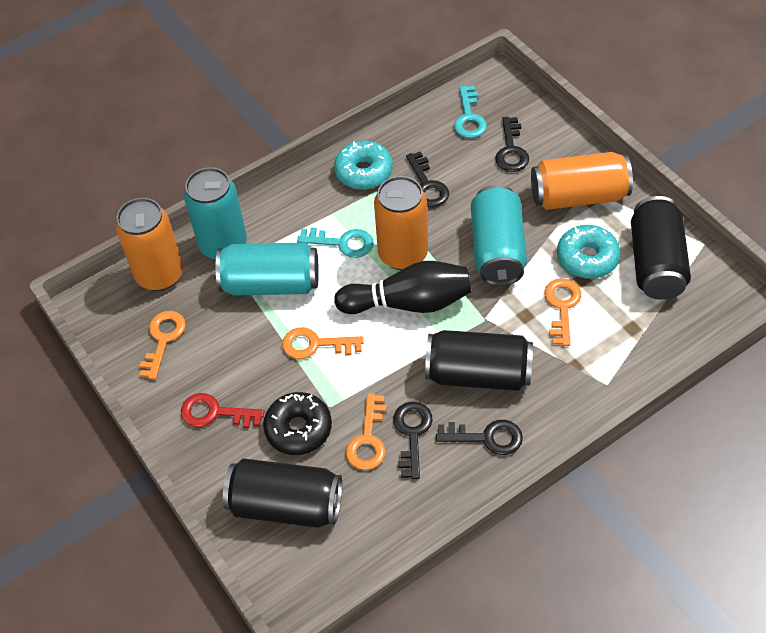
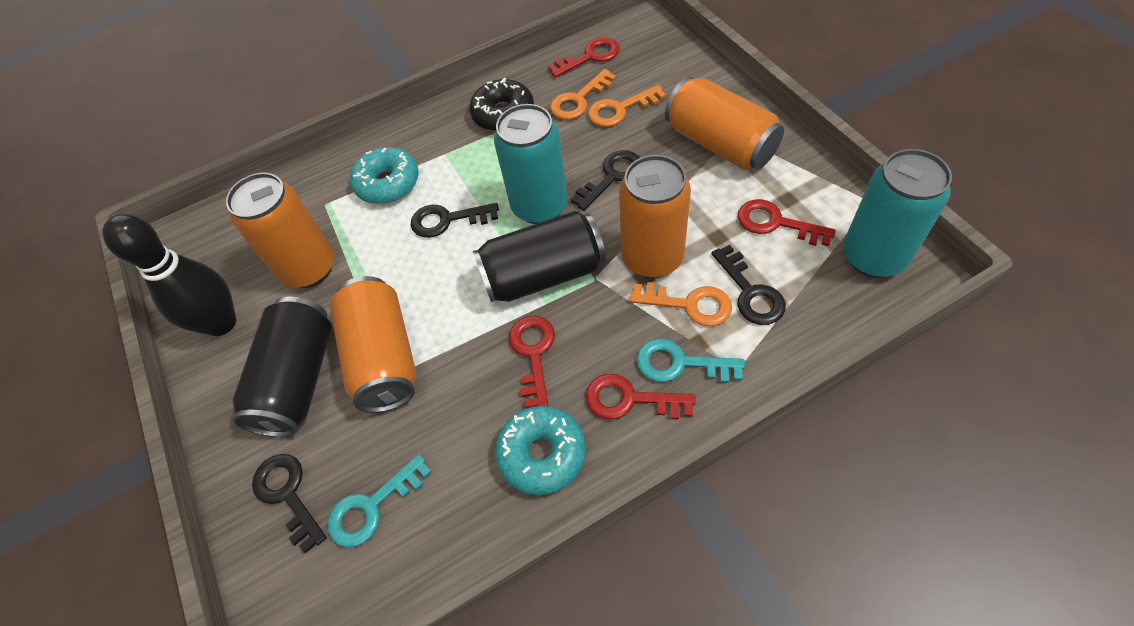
black can: [223,458,342,528] [425,330,533,391] [631,196,691,300] = 3 -> [232,297,332,437] [473,210,606,302] = 2
orange can: [116,198,184,291] [374,176,428,270] [531,152,633,210] = 3 -> [226,173,334,288] [330,276,417,413] [619,155,691,278] [665,77,784,170] = 4
orange key: [140,311,186,380] [282,327,364,359] [346,393,387,470] [544,278,581,346] = 4 -> [550,69,616,120] [588,85,666,127] [630,282,732,327] = 3
red key: [181,393,264,428] = 1 -> [509,316,555,409] [548,37,620,78] [586,374,696,420] [738,199,836,246] = 4
turquoise can: [184,167,247,260] [216,242,319,296] [471,185,527,286] = 3 -> [494,104,568,224] [843,149,952,278] = 2

